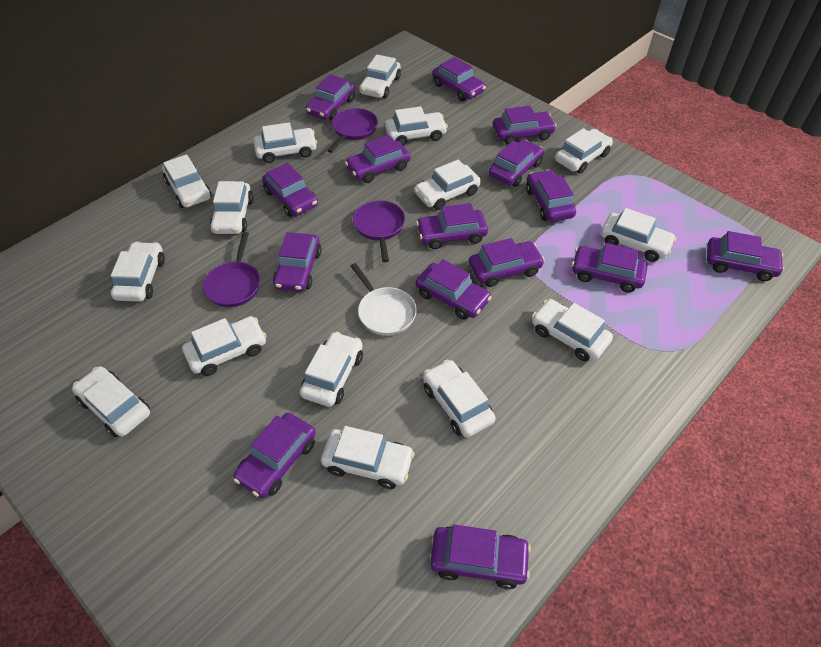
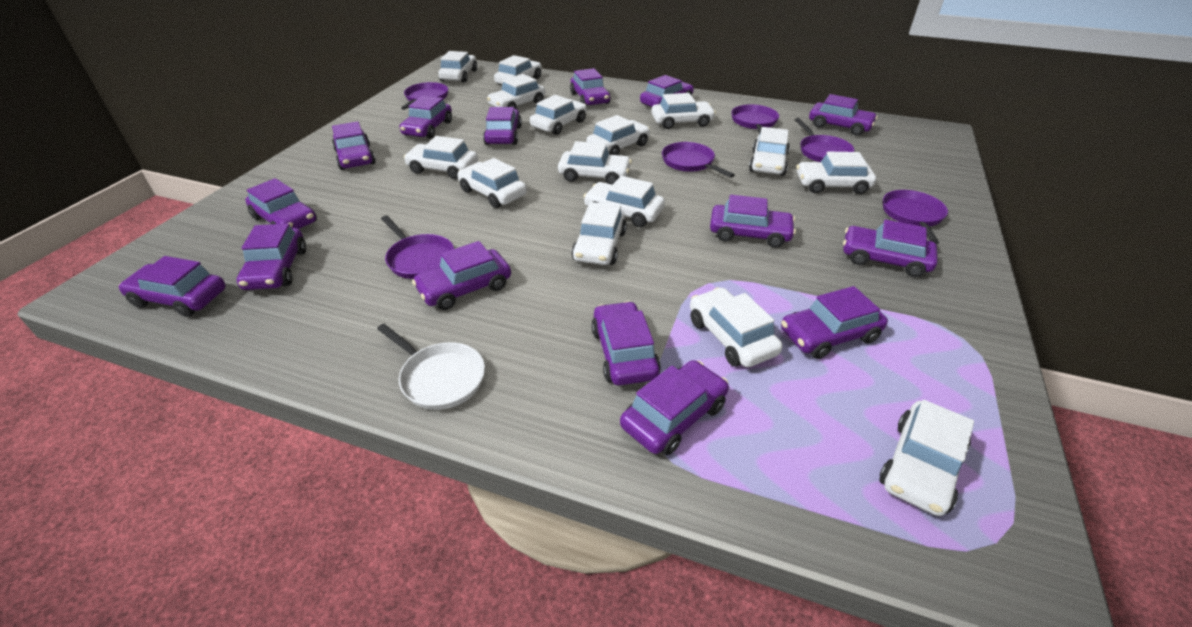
purple pan: [203,232,260,307] [327,108,378,153] [353,200,405,262] = 3 -> [381,215,454,279] [401,82,448,110] [662,142,735,178] [731,104,779,134] [795,118,854,162] [883,190,948,244] = 6

